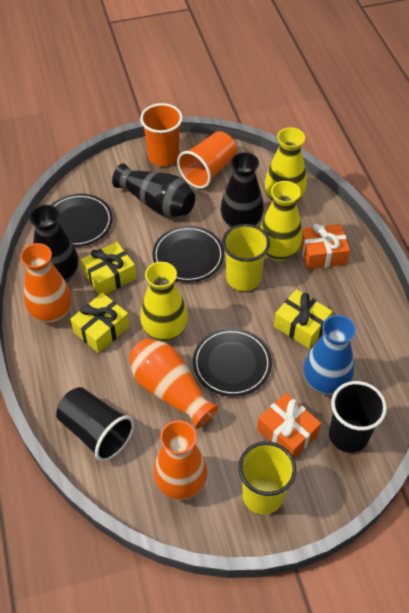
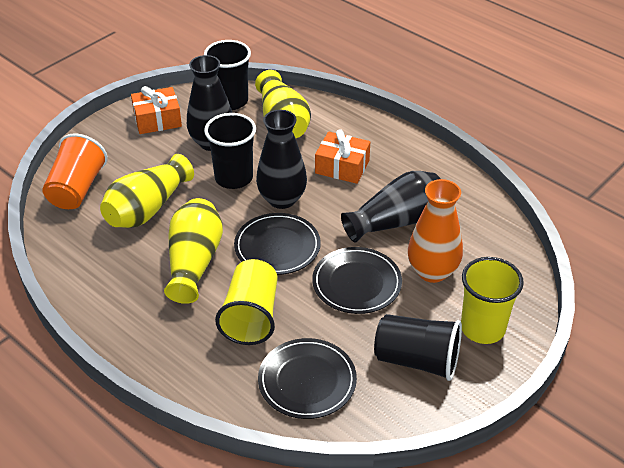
black cup: [56,387,134,462] [329,381,387,453] = 2 -> [204,40,251,110] [204,113,256,189] [374,314,462,381] = 3
blue vase: [304,315,356,395] = 1 -> none = 0
orange cup: [140,103,183,166] [177,131,237,189] = 2 -> [42,134,108,209] = 1
orange vase: [20,243,72,323] [129,338,218,429] [154,420,207,500] = 3 -> [408,179,463,283] = 1
yellow gift: [70,293,130,353] [81,242,136,295] [274,289,333,349] = 3 -> none = 0

